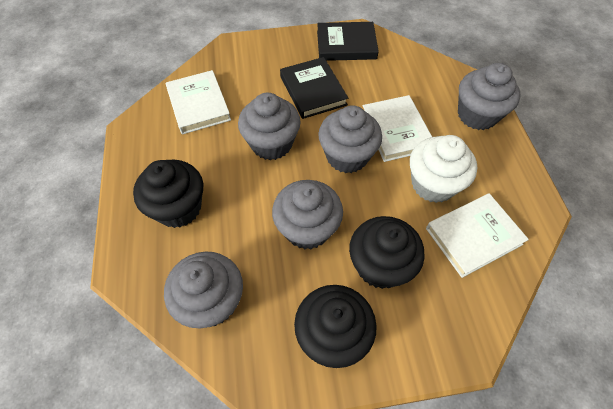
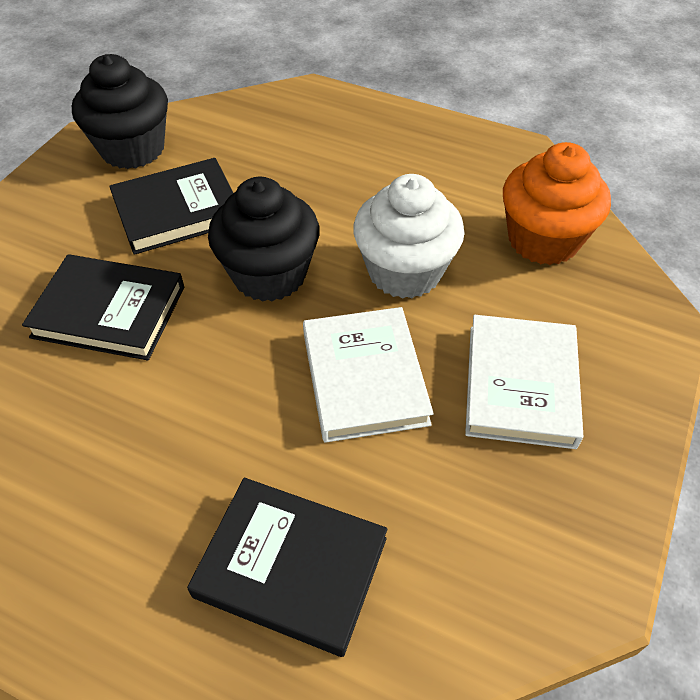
black book: [280,57,348,119] [317,22,379,61] = 2 -> [22,254,184,361] [109,158,233,255] [187,478,387,657] = 3
black cupcake: [133,160,203,228] [294,285,377,368] [349,216,425,289] = 3 -> [72,54,168,169] [208,177,320,302] = 2
grey cupcake: [164,251,243,328] [238,93,301,160] [272,180,343,249] [318,105,382,173] [458,63,521,130] = 5 -> none = 0
orange cupcake: none = 0 -> [503,142,611,265] = 1
white book: [166,70,231,134] [363,95,432,162] [426,193,529,278] = 3 -> [303,307,434,443] [465,315,584,449] = 2

